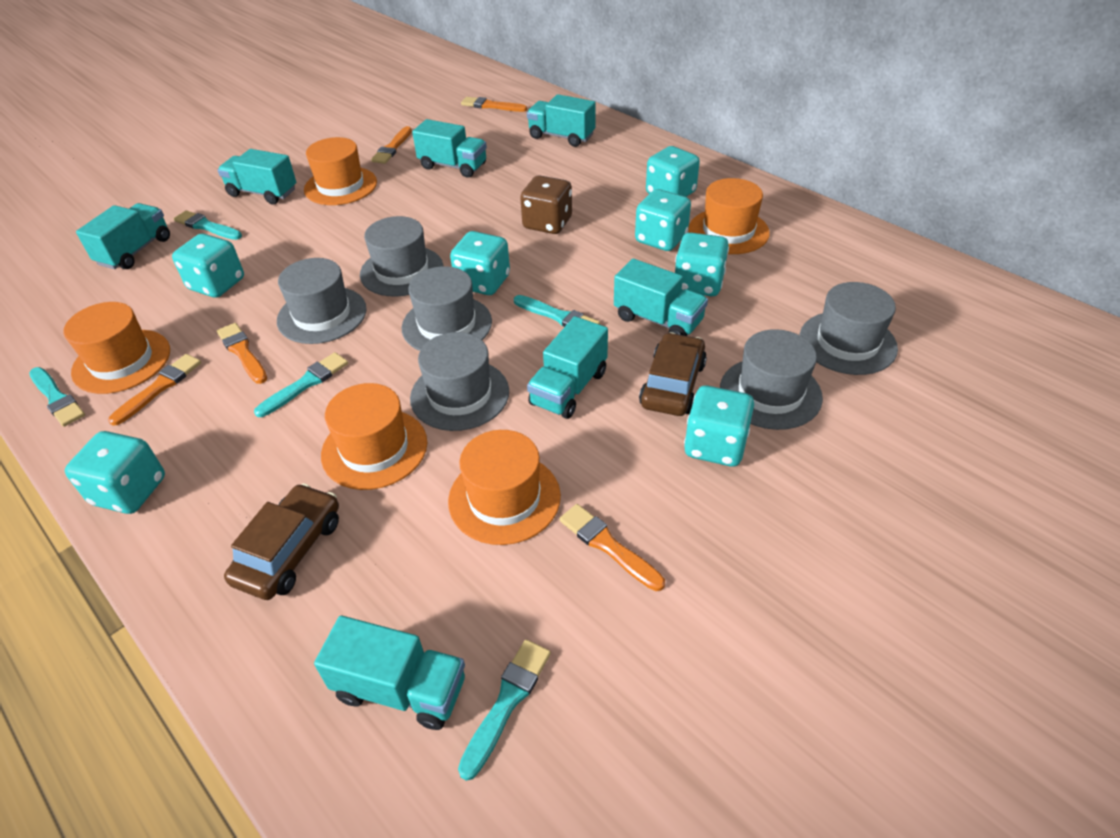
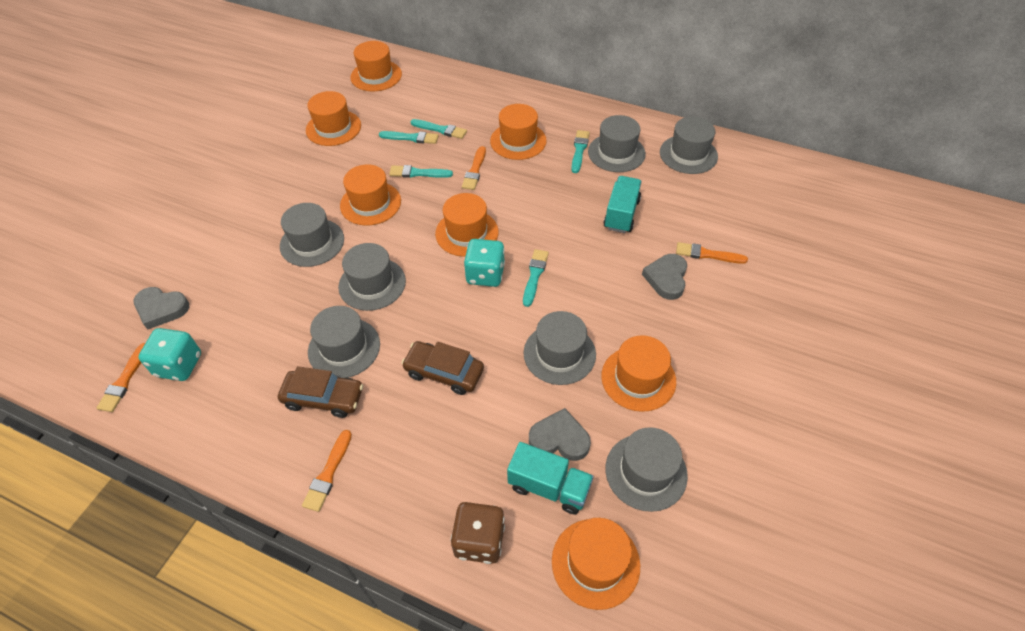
grey hat: [277,258,367,344] [360,216,443,297] [402,266,492,351] [410,332,509,431] [720,329,823,430] [800,282,898,375] = 6 -> [280,203,344,267] [308,306,380,378] [338,243,406,311] [524,311,596,385] [588,115,646,172] [605,427,688,512] [660,117,718,174] = 7
grey heart: none = 0 -> [134,287,189,330] [529,408,591,461] [642,254,687,300] = 3
orange brush: [108,354,201,426] [217,323,267,384] [371,126,412,164] [461,97,527,112] [559,504,665,591] = 5 -> [97,343,145,412] [302,430,352,512] [462,146,486,190] [676,242,748,264] = 4
orange hat: [63,302,170,394] [304,137,377,205] [321,383,427,490] [448,430,561,545] [688,178,770,254] = 5 -> [306,91,361,146] [340,164,401,226] [350,41,402,91] [435,193,498,257] [490,104,547,160] [552,518,640,610] [601,335,676,412] = 7
turquoise dice: [65,431,165,514] [172,234,244,298] [450,231,510,295] [635,189,691,251] [646,146,700,197] [675,233,729,296] [684,386,754,467] = 7 -> [139,328,201,381] [464,239,505,287] = 2
turquoise truck: [76,203,170,269] [218,149,296,204] [314,616,465,730] [412,119,487,178] [527,94,596,147] [527,316,608,419] [614,259,708,336] = 7 -> [507,442,594,515] [603,176,642,233] = 2

